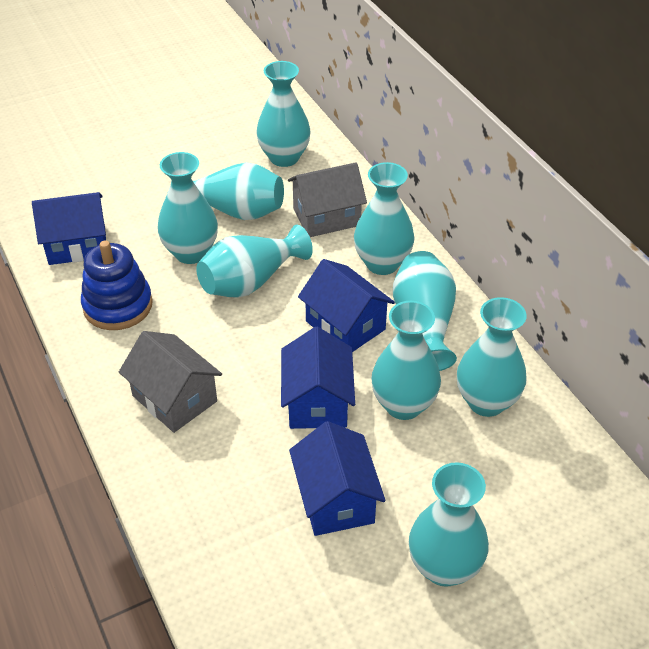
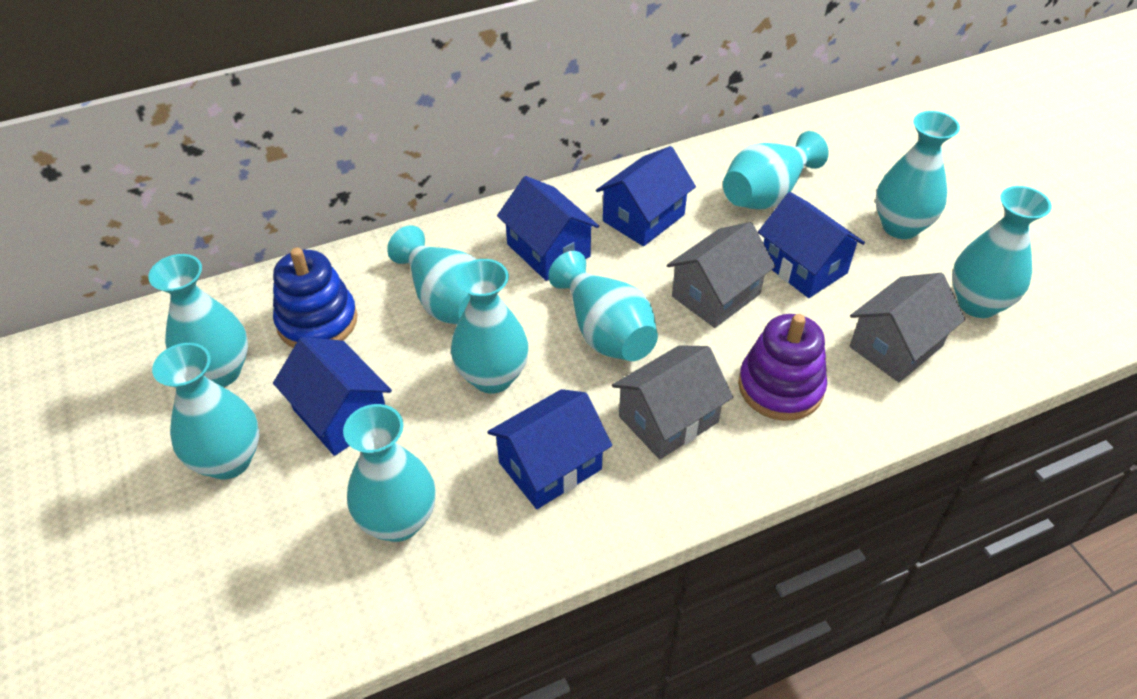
blue house: [32,192,106,265] [281,326,355,429] [289,421,385,536] [298,259,395,352] = 4 -> [273,337,392,456] [487,389,612,509] [497,176,599,281] [596,146,696,246] [758,192,865,298] = 5
grey house: [119,331,222,433] [288,162,367,237] = 2 -> [612,345,733,459] [667,222,776,328] [850,273,965,382] = 3
purple stacking toy: none = 0 -> [738,314,827,421] = 1

